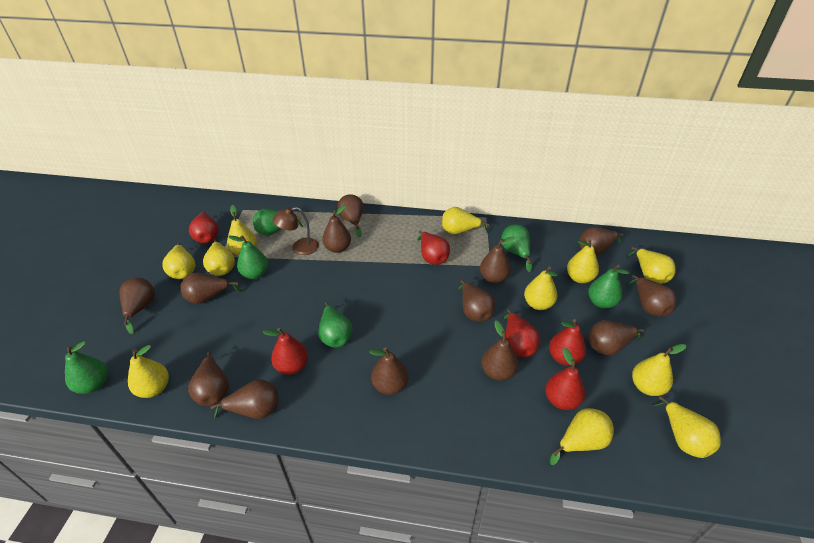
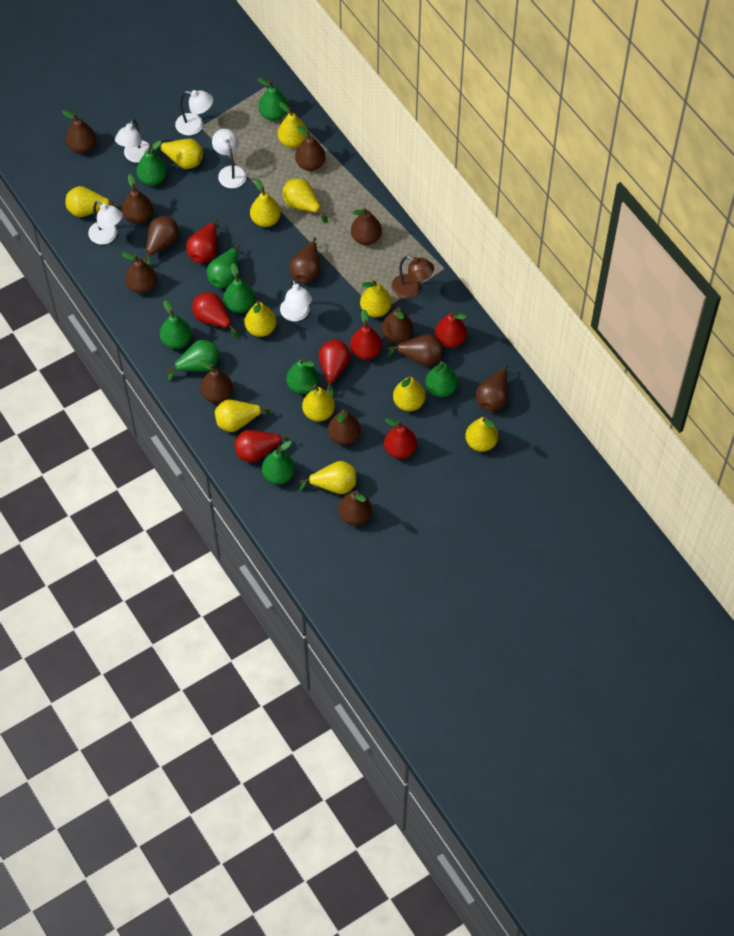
green pear: [65,341,108,394] [228,235,268,279] [253,208,303,236] [318,302,353,348] [501,225,532,272] [588,265,630,309] = 6 -> [136,140,167,186] [160,300,192,349] [167,340,220,381] [207,244,240,288] [223,263,255,313] [258,78,288,121] [262,441,295,484] [286,358,319,394] [425,361,458,397] = 9
red pear: [189,211,219,243] [263,328,308,375] [417,231,450,265] [504,309,540,357] [545,348,585,410] [549,319,586,366] = 6 -> [186,219,218,263] [192,292,239,339] [234,430,290,462] [319,339,351,397] [350,309,382,360] [384,418,417,459] [435,311,467,348] = 7
white lamp: none = 0 -> [88,201,123,245] [115,119,151,163] [175,90,213,135] [212,129,247,188] [280,279,312,321] = 5
yellow pear: [128,345,169,398] [162,243,195,279] [203,240,235,276] [227,205,257,255] [442,207,489,234] [524,266,558,310] [550,408,614,465] [567,239,599,283] [627,247,676,284] [632,344,686,396] [653,396,721,458] = 11 -> [66,186,121,217] [154,139,203,169] [215,400,271,432] [245,301,276,337] [250,178,281,227] [278,102,307,148] [283,178,328,223] [300,461,356,494] [302,384,335,421] [360,280,392,317] [393,376,426,411] [465,416,498,452] = 12

